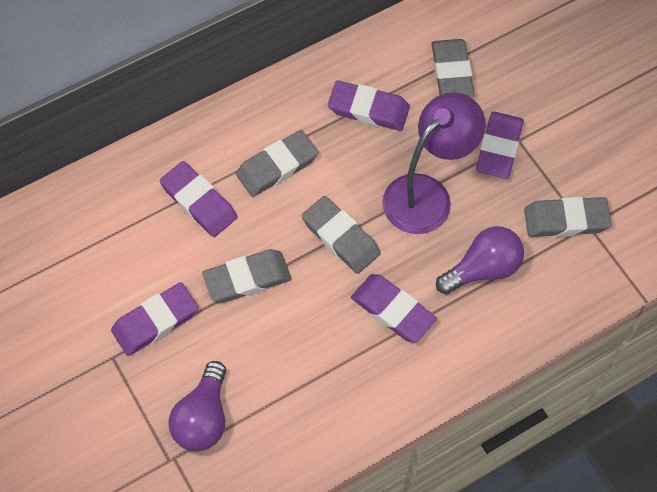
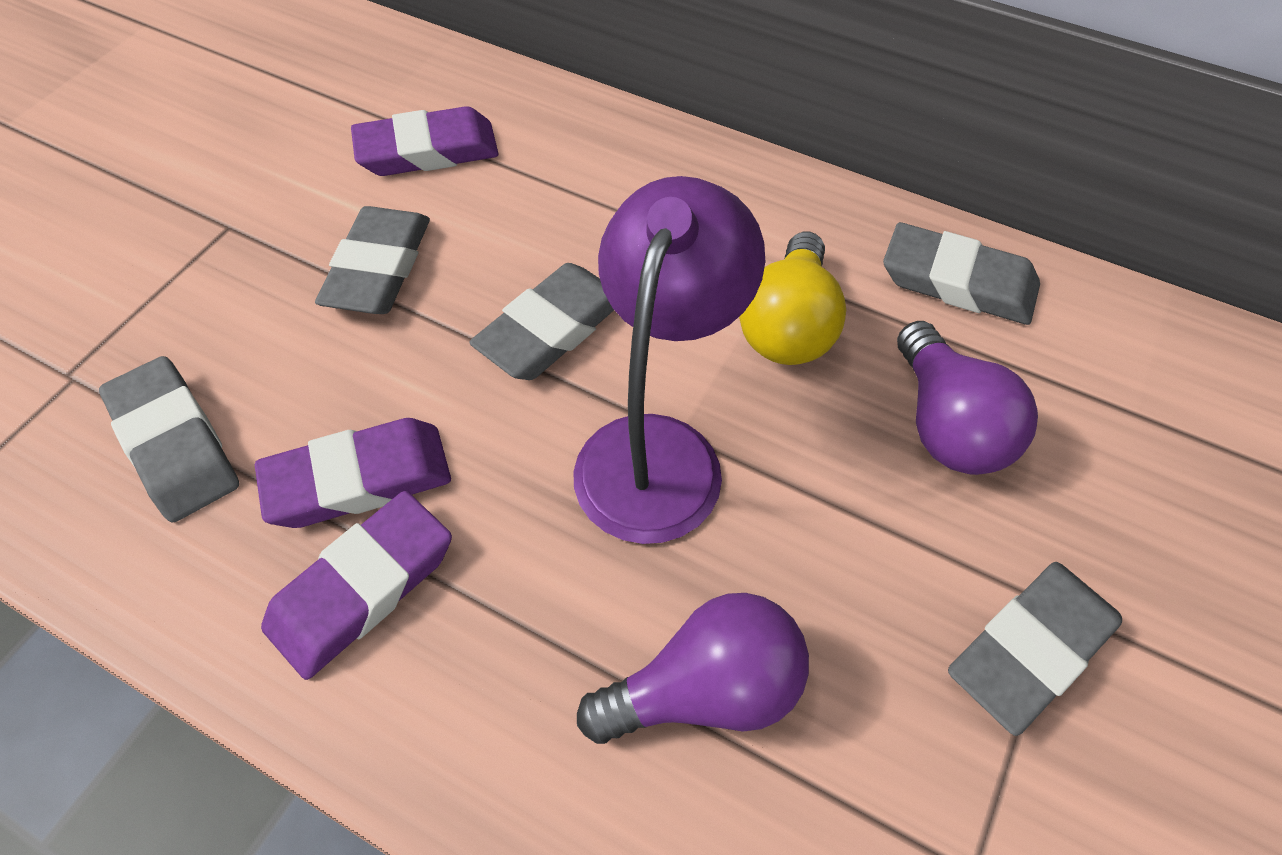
purple eraser: [111,282,198,356] [160,161,237,237] [328,80,410,131] [351,274,437,343] [476,112,524,179] = 5 -> [255,418,451,528] [261,491,452,680] [351,106,499,176] = 3
yellow light bulb: none = 0 -> [739,232,846,365] = 1

